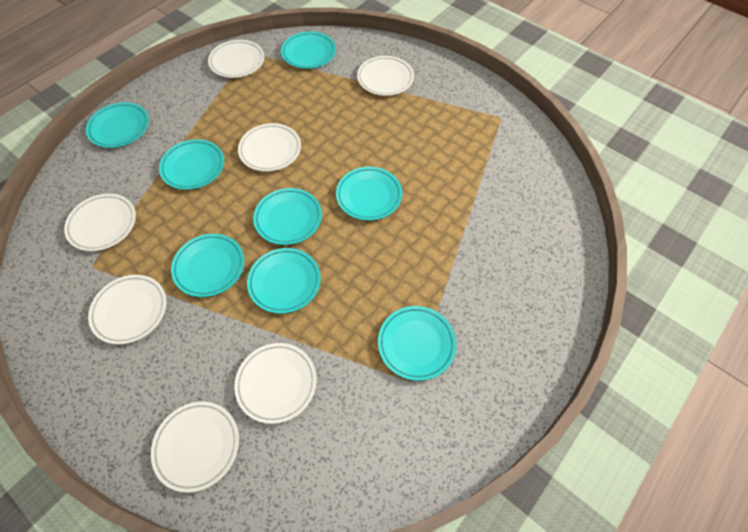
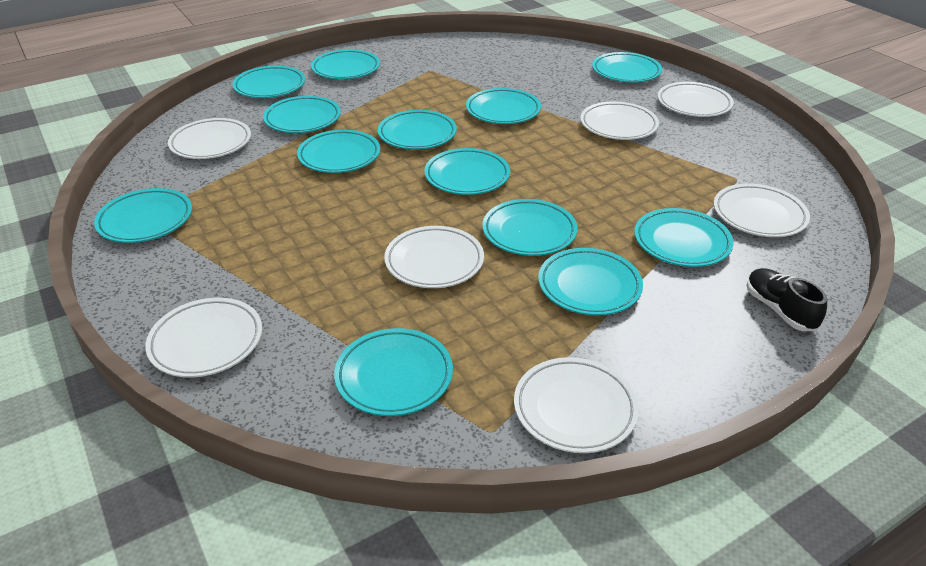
black shoe: none = 0 -> [747,268,827,331] = 1
turquoise plate: [86,102,149,148] [159,139,224,190] [171,234,244,297] [247,248,321,314] [253,188,322,245] [281,31,336,69] [336,167,402,221] [378,306,456,381] = 8 -> [94,188,192,243] [232,66,305,98] [263,96,341,133] [297,130,380,173] [311,49,380,79] [334,328,453,416] [378,110,457,150] [424,148,510,195] [466,88,541,124] [482,199,578,256] [538,248,643,316] [592,52,662,82] [634,208,734,267] = 13

